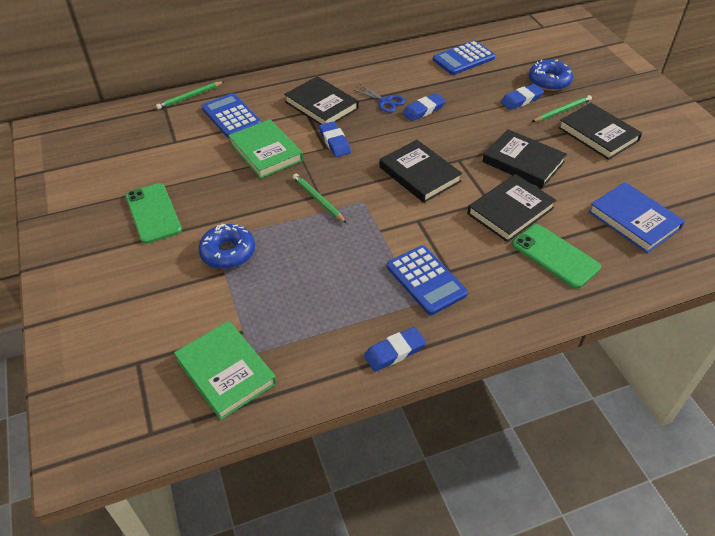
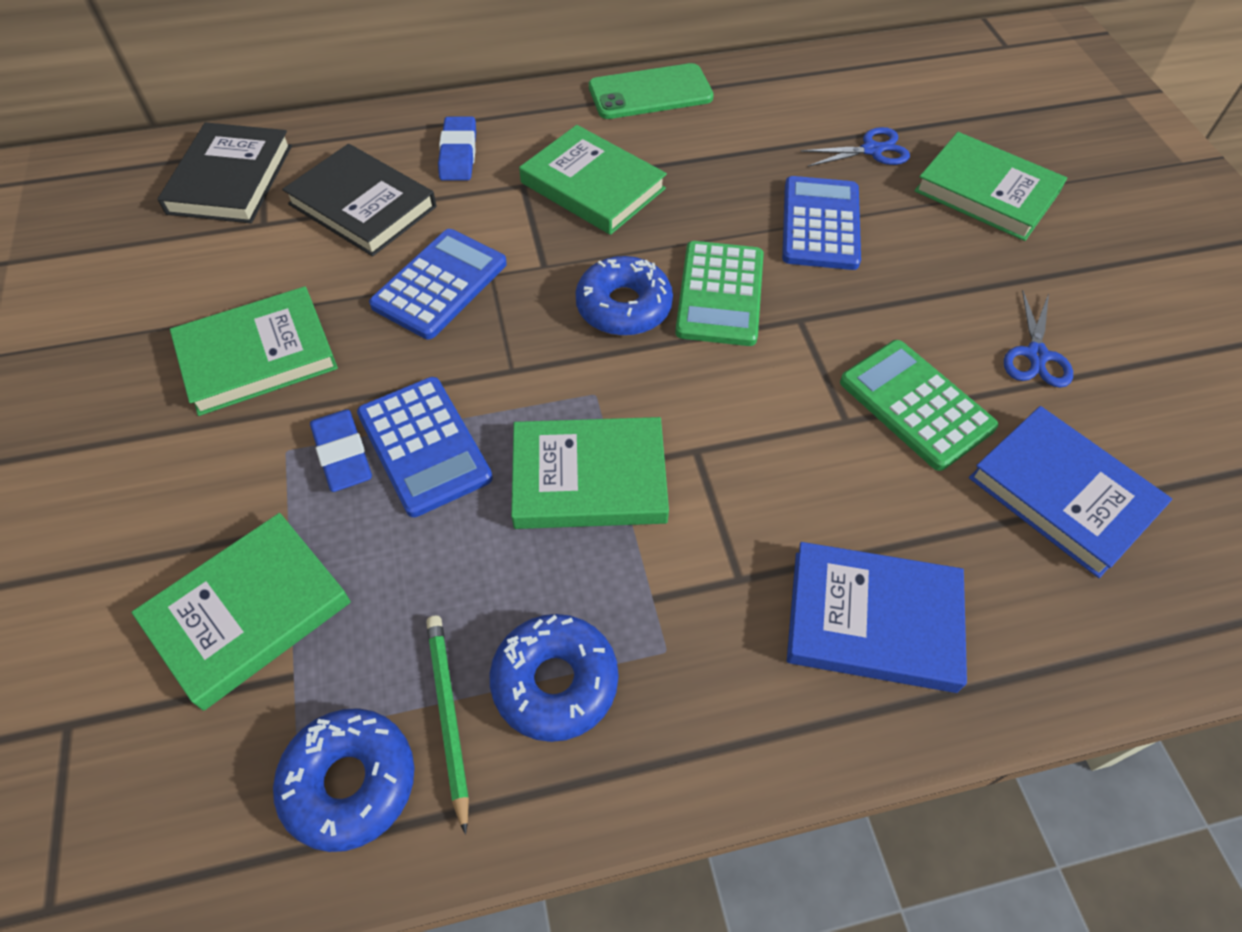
black book: [284,76,359,125] [380,140,463,203] [467,174,556,242] [482,129,567,188] [558,103,642,160] = 5 -> [158,122,292,223] [282,144,437,256] = 2
blue book: [588,182,685,253] = 1 -> [787,542,967,693] [969,406,1172,578] = 2
blue donut: [198,223,255,269] [529,60,573,91] = 2 -> [273,708,414,852] [490,614,618,742] [575,256,673,336] = 3
blue eraser: [319,121,351,157] [364,327,426,372] [403,93,446,121] [501,84,544,110] = 4 -> [310,409,372,492] [438,116,476,181] = 2
blue scissors: [352,84,406,113] = 1 -> [800,127,910,167] [1004,290,1073,388] = 2
green book: [174,321,277,420] [228,119,303,179] = 2 -> [132,513,351,711] [170,286,338,416] [511,417,669,529] [519,125,667,235] [914,132,1067,241] = 5
green calculator: none = 0 -> [675,241,764,346] [840,340,998,471] = 2
green pencil: [156,81,225,110] [293,174,346,223] [532,95,592,122] = 3 -> [426,616,469,835] = 1
green phone: [126,183,182,244] [512,224,601,289] = 2 -> [589,63,714,119] = 1

